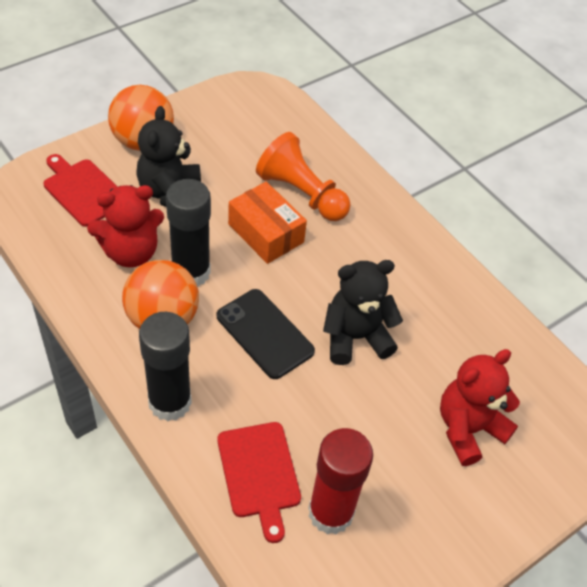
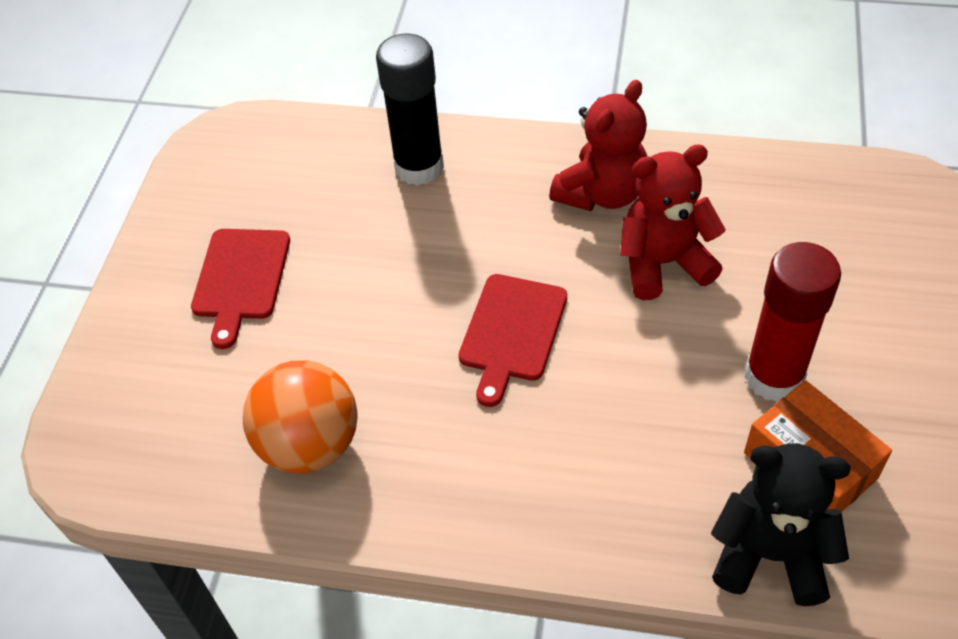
black glue stick: [139,312,192,421] [166,179,211,287] = 2 -> [376,34,444,186] = 1
black phone: [217,289,315,379] = 1 -> none = 0
black teddy bear: [136,106,201,207] [323,260,403,365] = 2 -> [711,443,851,606] = 1
orange ball: [108,85,174,151] [122,260,199,329] = 2 -> [243,360,358,474] = 1
orange pawn: [256,132,351,221] = 1 -> none = 0

